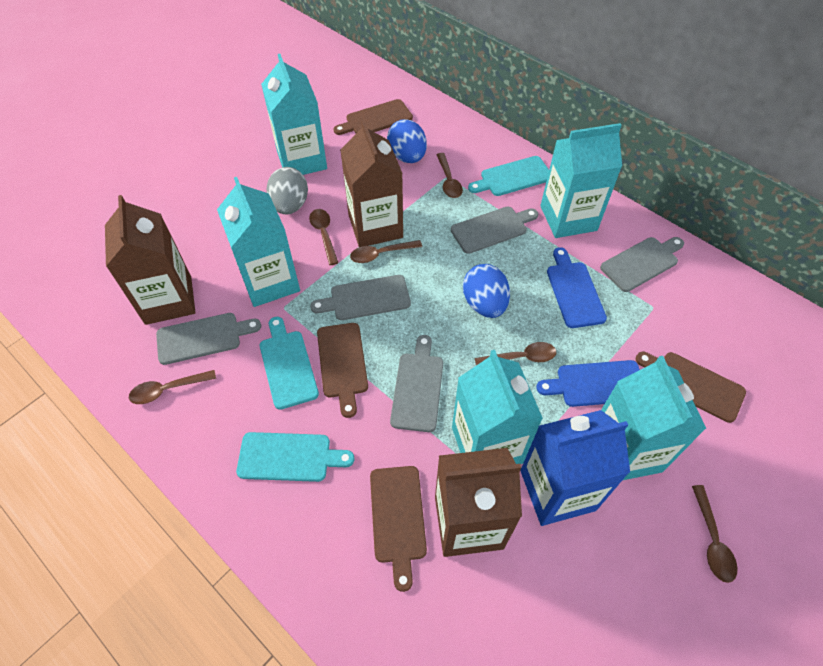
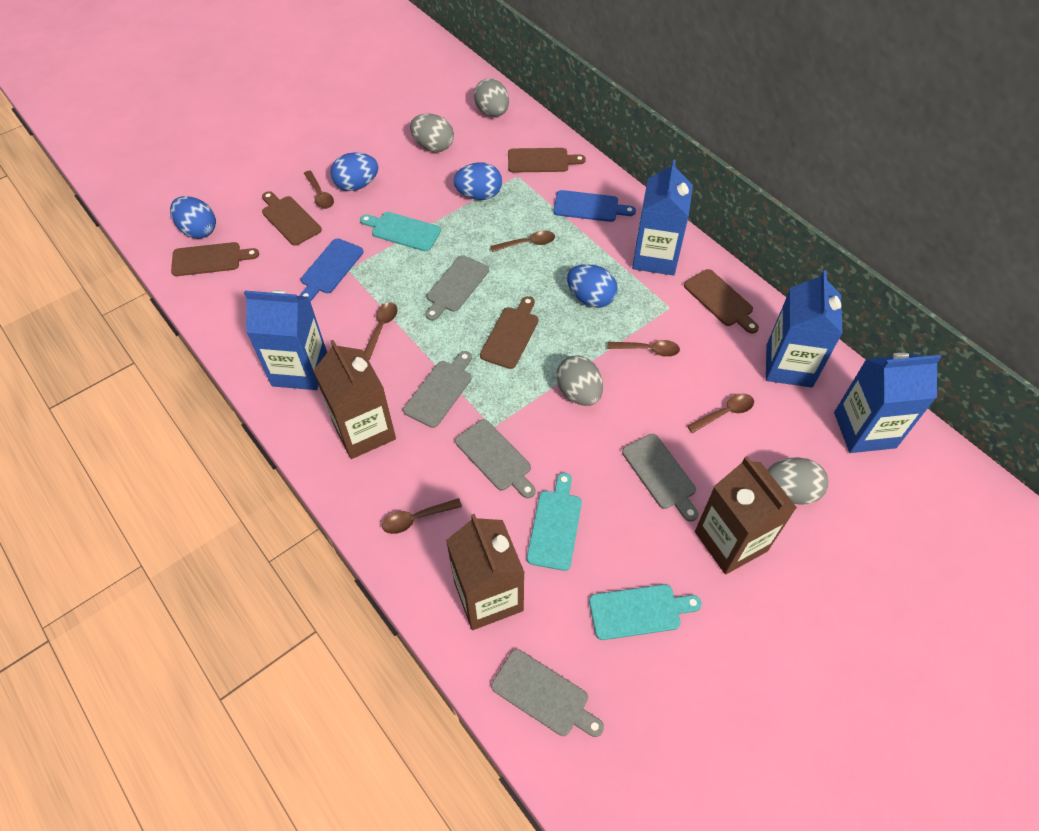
blue carton: [520,410,630,526] = 1 -> [244,290,327,390] [632,159,693,276] [766,270,843,388] [834,353,941,453] = 4
blue egg: [387,119,427,163] [463,264,510,318] = 2 -> [170,196,216,239] [330,152,378,191] [453,162,502,200] [567,264,618,308] = 4
brown cutting board: [317,323,368,418] [334,99,413,135] [370,466,427,592] [636,352,746,423] = 4 -> [171,242,259,276] [262,191,322,246] [480,296,538,369] [508,148,586,173] [684,269,759,334] = 5
grey egg: [266,167,308,215] = 1 -> [410,114,454,152] [474,78,509,117] [556,355,603,406] [767,457,829,505] = 4
turquoise carton: [217,177,300,307] [261,54,327,175] [452,350,543,464] [540,123,622,238] [601,356,706,480] = 5 -> none = 0

